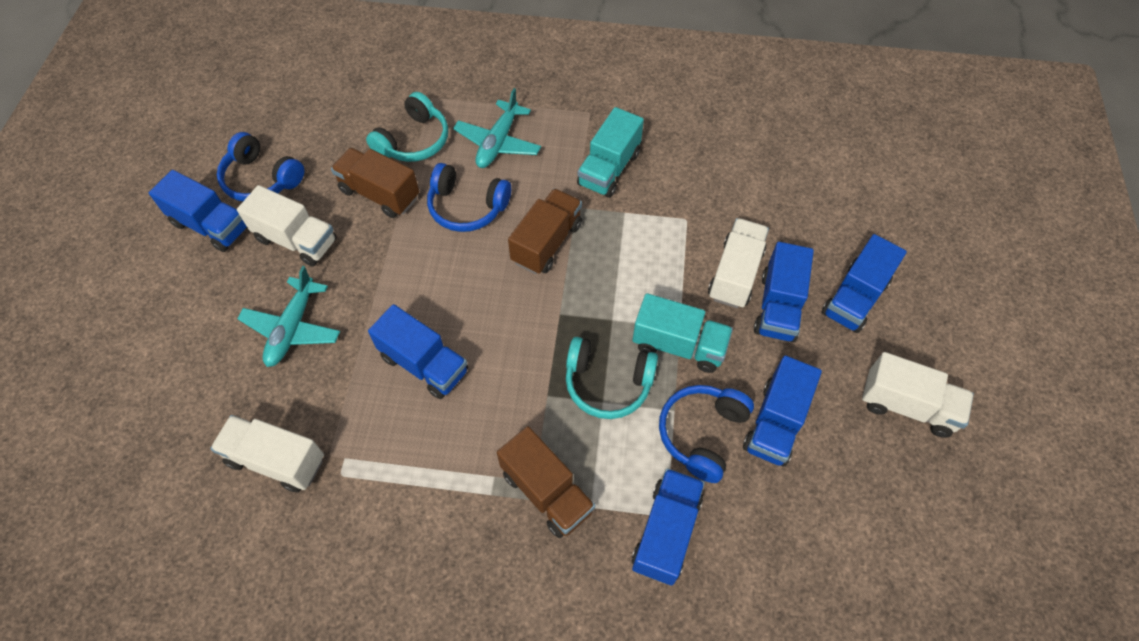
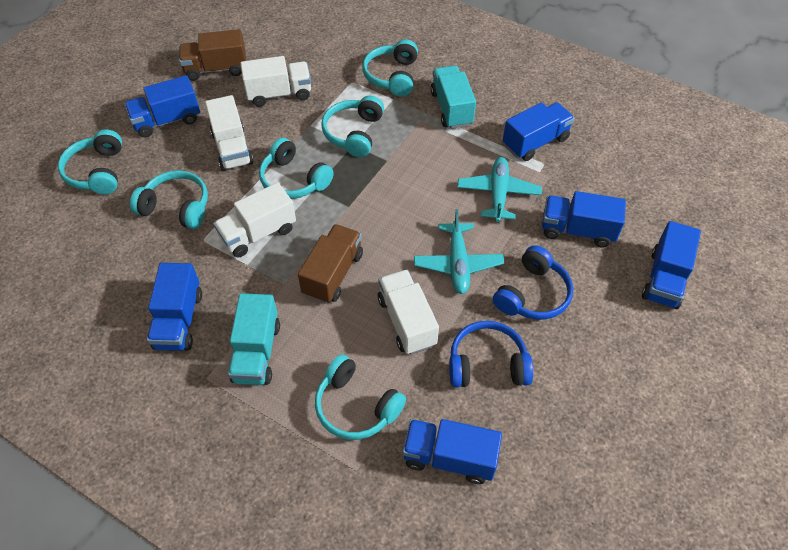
blue headphones: [217,132,304,201] [427,163,511,232] [659,385,754,483] = 3 -> [449,321,533,387] [493,245,573,320] = 2
brown truck: [331,148,419,218] [497,426,595,538] [508,188,582,274] = 3 -> [179,29,246,81] [298,224,363,304] = 2
turquoise headphones: [366,92,448,162] [566,337,658,419] = 2 -> [58,130,122,195] [130,170,208,229] [259,138,334,199] [315,354,406,440] [321,96,384,157] [363,39,418,97] = 6

